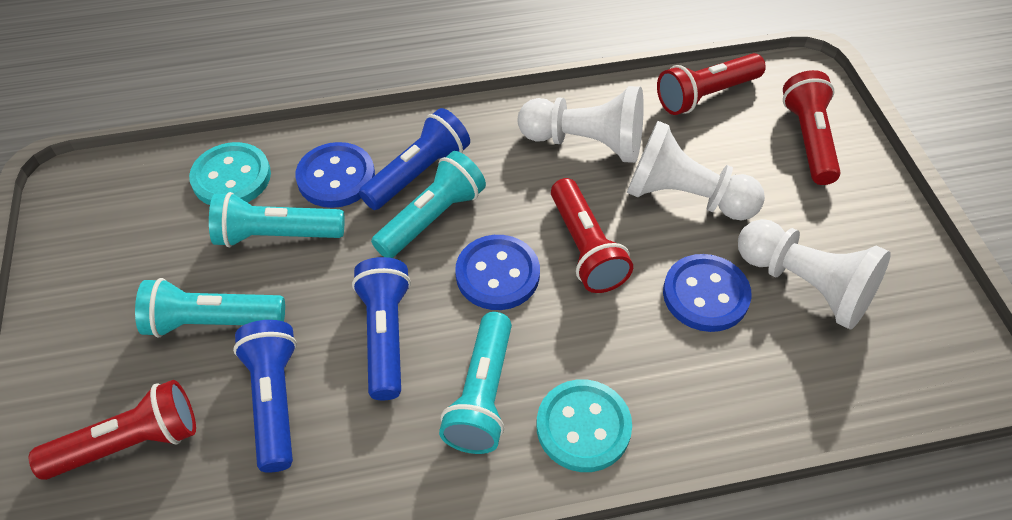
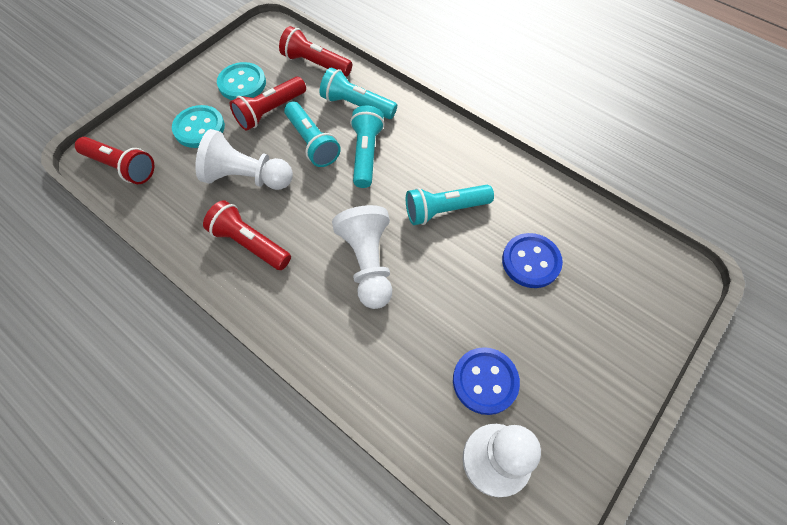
blue button: [295,142,375,208] [455,235,540,310] [663,254,751,332] = 3 -> [453,347,520,415] [502,233,563,288] = 2
blue flashlight: [233,320,297,473] [352,257,411,400] [359,108,470,210] = 3 -> none = 0

